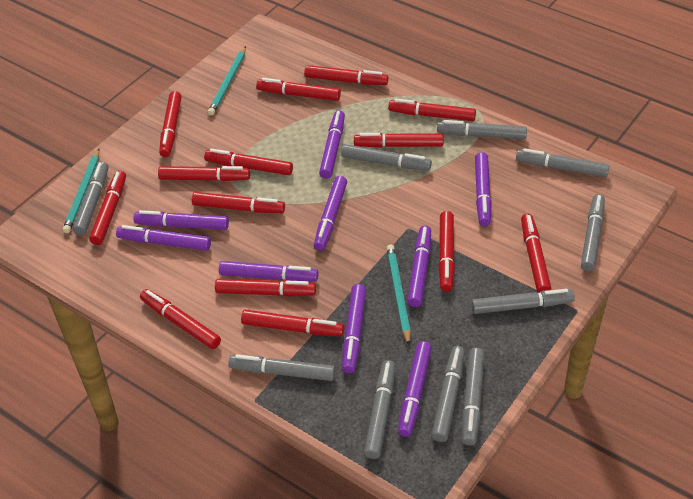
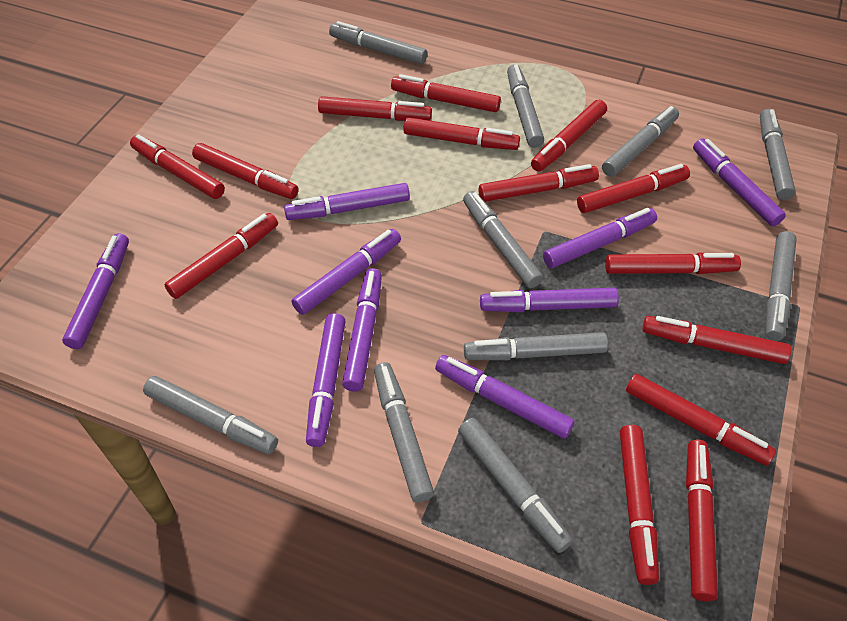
turquoise pencil: [63,149,100,233] [208,46,246,115] [387,244,411,345] = 3 -> none = 0

